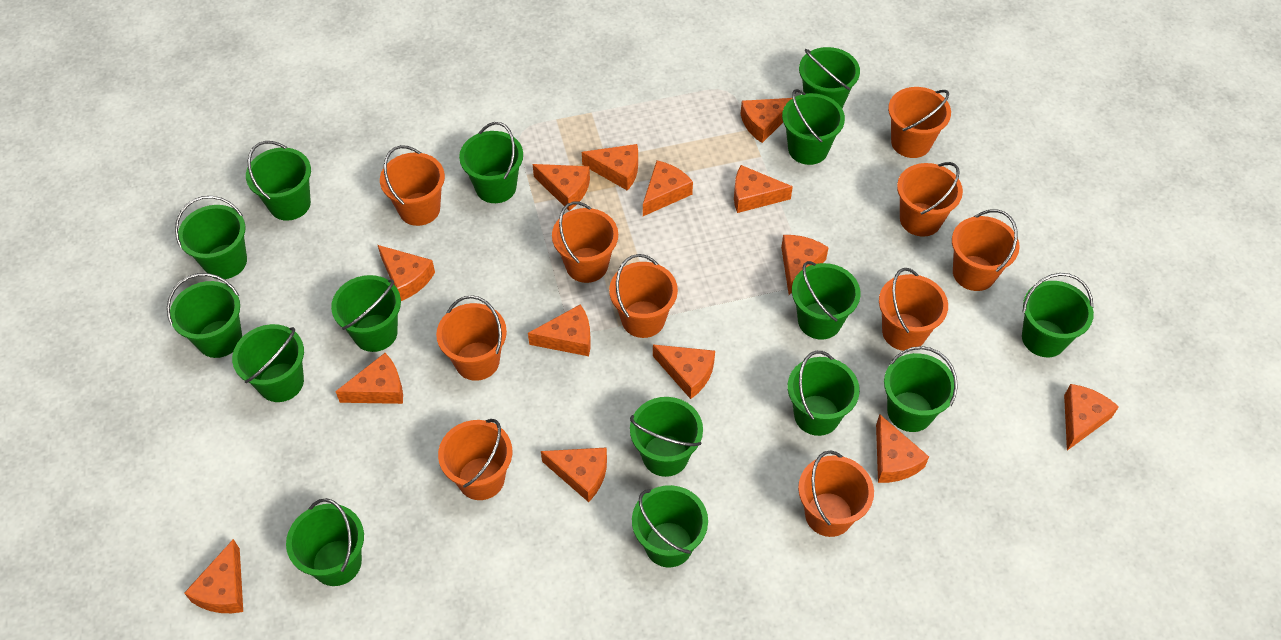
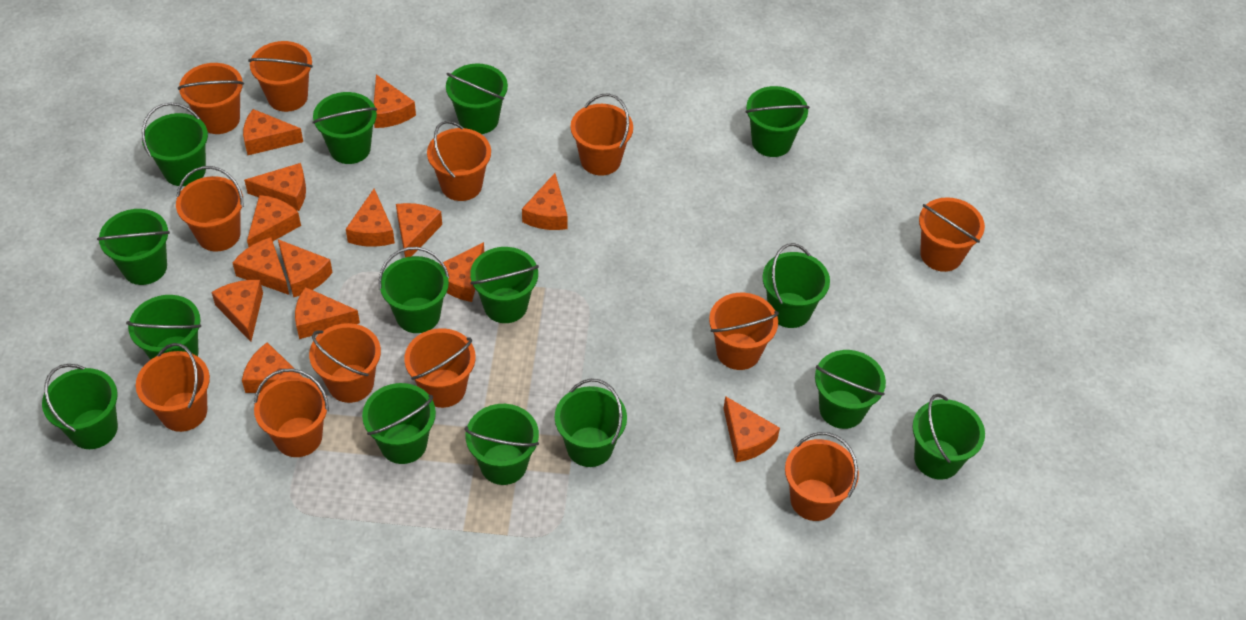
orange bucket: [380,145,445,226] [436,295,507,381] [438,419,512,500] [552,202,618,283] [609,254,678,338] [798,450,874,537] [879,268,948,351] [888,87,951,158] [897,162,963,237] [952,209,1020,291] = 10 -> [136,343,210,432] [176,166,244,252] [178,63,244,134] [248,41,313,112] [254,368,329,457] [309,323,381,403] [404,328,476,408] [427,121,491,201] [571,93,633,176] [709,293,779,370] [785,432,859,521] [919,197,985,272] = 12

